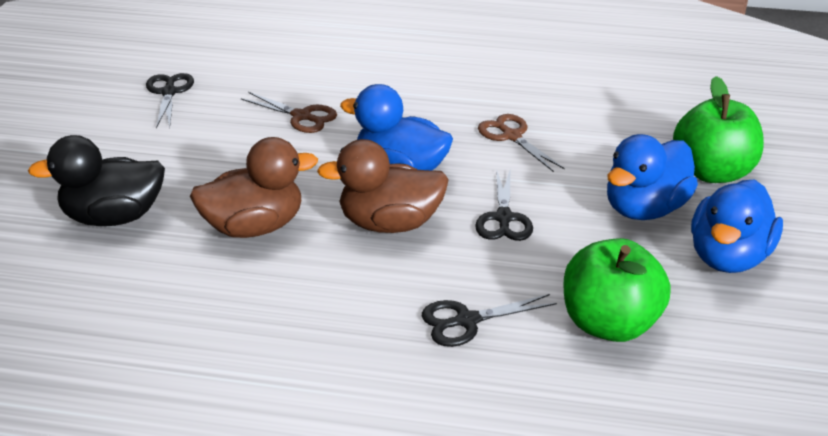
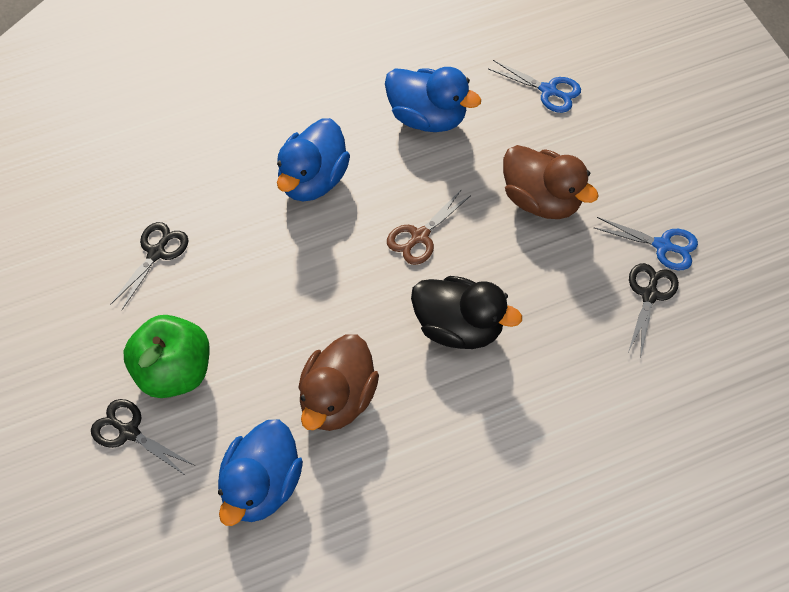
blue scissors: none = 0 -> [488,60,581,113] [593,217,698,270] = 2
brown scissors: [241,92,337,133] [478,114,565,172] = 2 -> [387,189,471,265] = 1
green apple: [564,238,671,342] [673,76,764,183] = 2 -> [124,315,210,398] = 1

